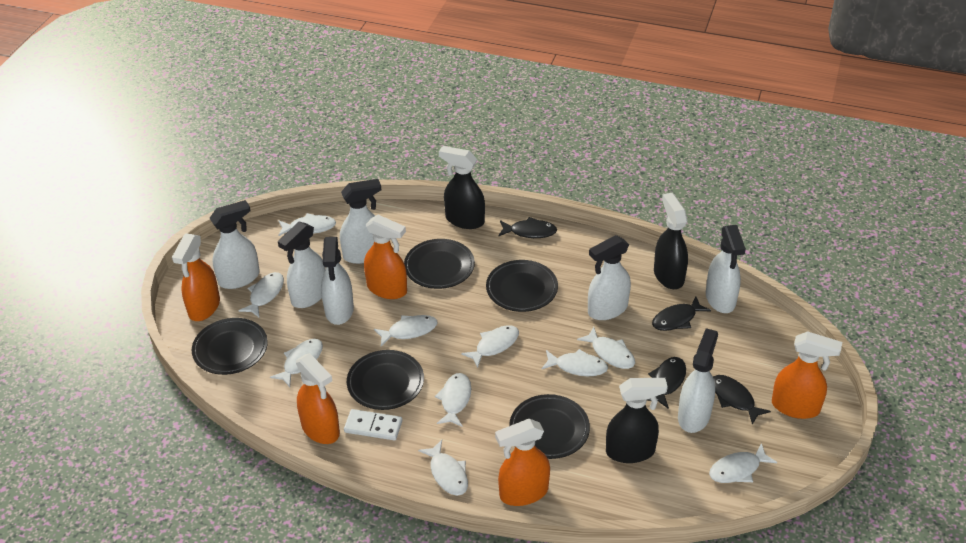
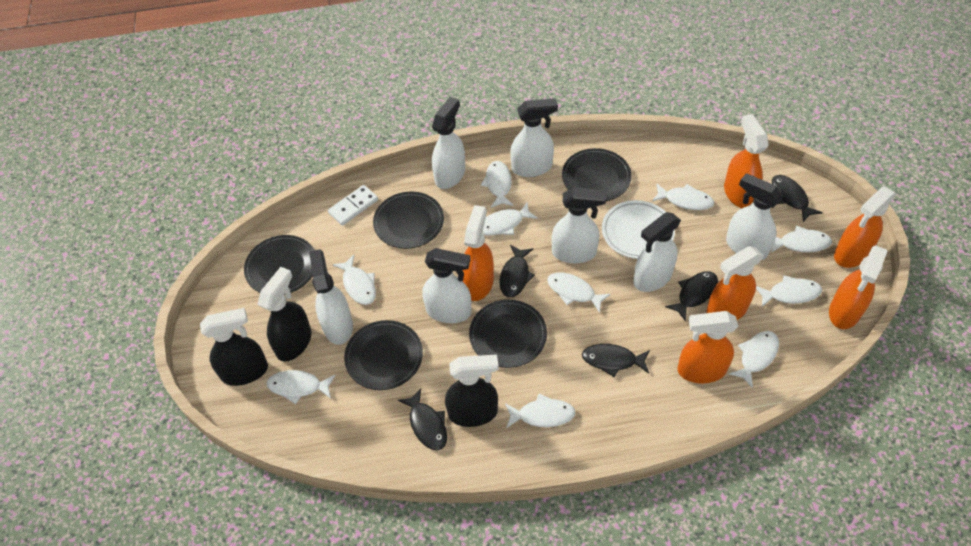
black fish: [498,217,557,238] [647,357,686,409] [652,296,711,331] [713,375,771,425] = 4 -> [398,388,447,451] [499,245,535,297] [582,344,650,377] [665,271,718,322] [772,175,823,222] = 5
orange spray bottle: [172,233,220,321] [296,353,340,444] [364,215,407,299] [495,419,550,506] [772,331,842,419] = 5 -> [462,205,494,301] [678,311,738,383] [706,246,763,320] [724,114,769,208] [829,245,887,329] [834,186,896,268] = 6
white plate: none = 0 -> [602,200,675,259] = 1

